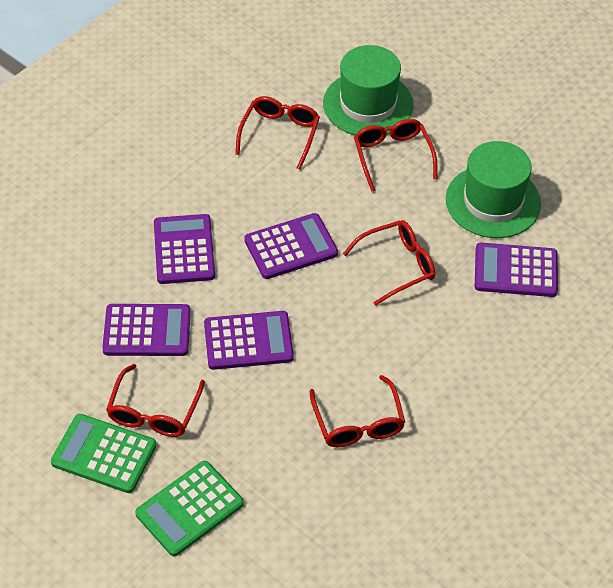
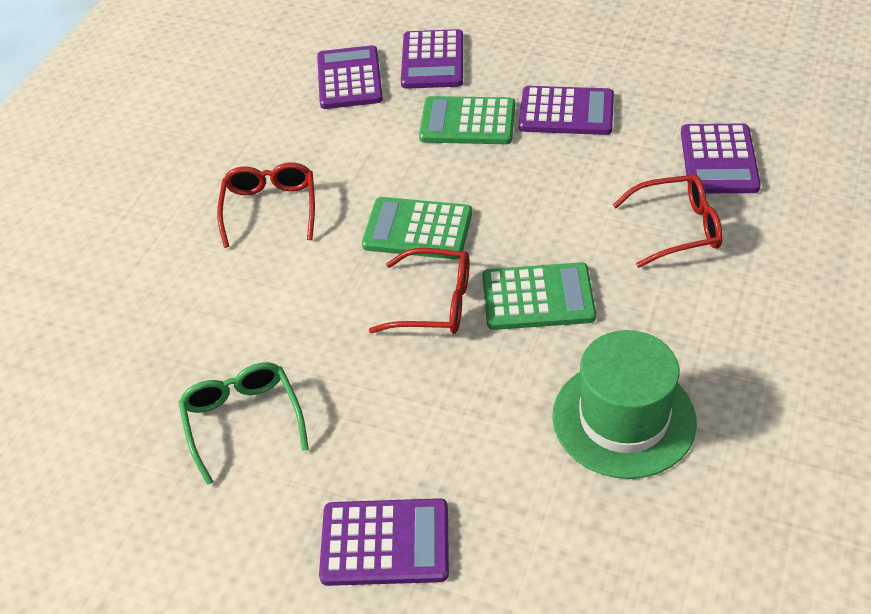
green calculator: [51,414,157,493] [135,461,244,556] = 2 -> [362,197,472,259] [419,96,515,144] [482,262,596,330] = 3
green glasses: none = 0 -> [179,362,309,485] = 1
green hat: [323,45,413,135] [446,141,541,238] = 2 -> [552,330,697,479] = 1
red glasses: [106,364,205,437] [235,96,320,170] [310,375,405,447] [343,220,435,306] [354,119,438,192] = 5 -> [217,163,315,248] [369,248,470,334] [613,174,723,268] = 3

